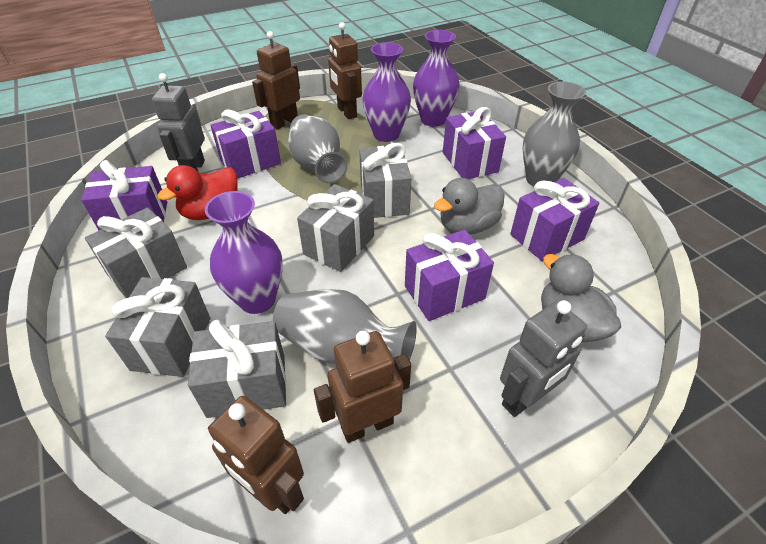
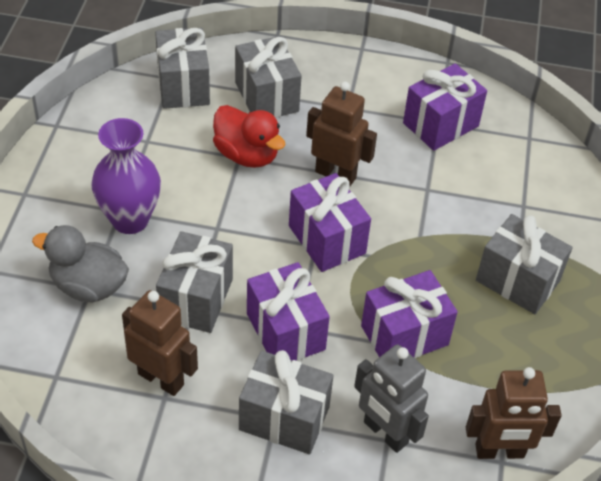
brown robot: [208,396,304,514] [252,31,300,130] [314,331,411,443] [328,22,362,119] = 4 -> [122,290,198,396] [306,82,377,186] [466,367,562,459] = 3
grey duck: [434,178,505,234] [541,254,621,342] = 2 -> [32,225,129,302] = 1
grey robot: [152,73,205,171] [500,300,587,417] = 2 -> [354,345,429,453] = 1
grey vase: [273,289,417,363] [288,115,348,183] [523,81,586,187] = 3 -> none = 0
purple gift: [81,160,167,230] [210,110,281,179] [405,230,494,321] [443,107,506,179] [510,178,599,261] = 5 -> [247,262,330,361] [289,173,371,272] [361,270,458,358] [403,63,487,151] = 4
purple vase: [205,191,283,314] [362,42,411,142] [413,30,460,127] = 3 -> [91,118,161,234] = 1

